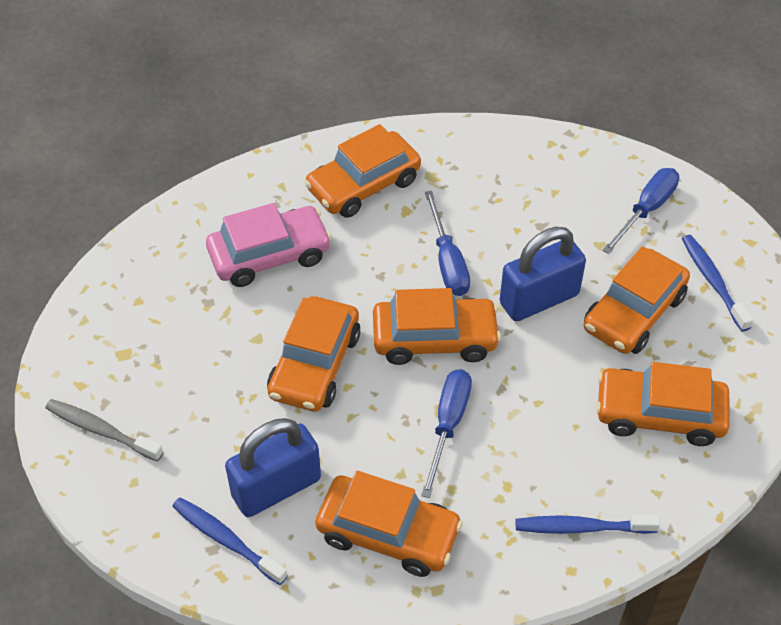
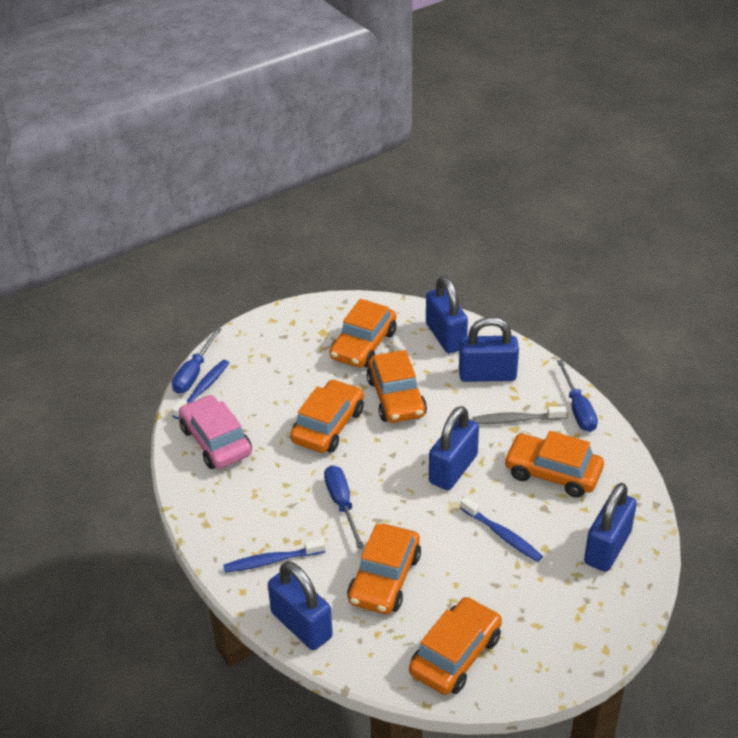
blue padlock: [225,418,321,517] [500,227,586,321] = 2 -> [268,561,333,650] [426,276,468,353] [429,406,479,490] [459,317,519,382] [584,483,637,572] = 5

